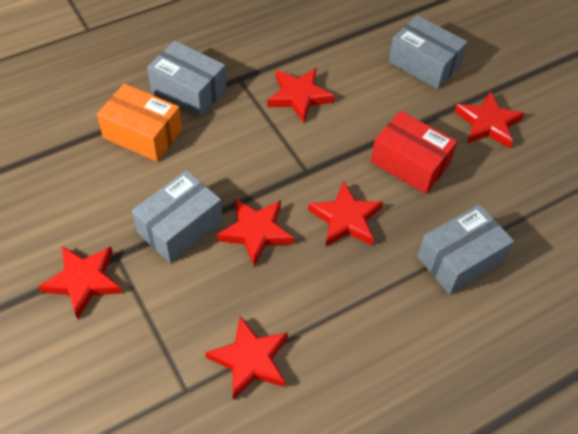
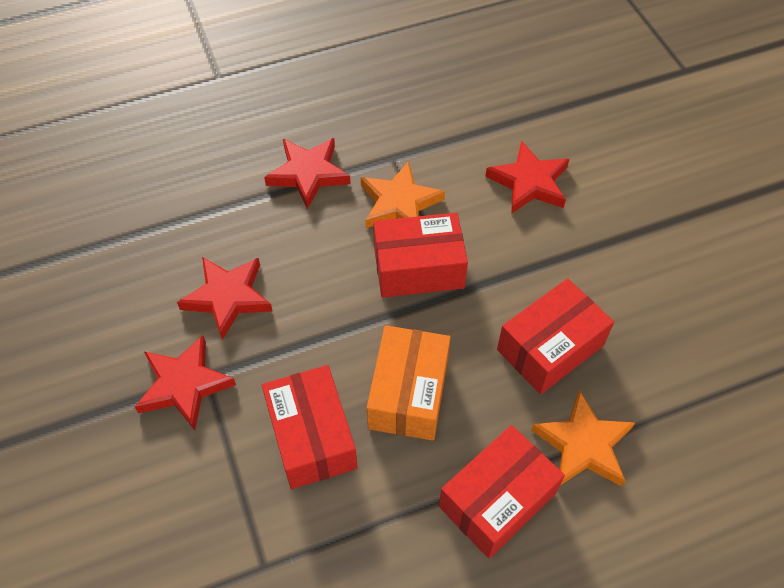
grey box: [132,170,223,263] [147,41,227,117] [388,15,467,89] [417,204,514,294] = 4 -> none = 0
orange star: none = 0 -> [361,161,445,228] [531,389,635,486] = 2
red box: [371,111,457,194] = 1 -> [262,365,358,489] [373,213,468,298] [439,425,565,559] [497,278,614,395] = 4
red star: [38,246,122,319] [205,316,288,400] [217,199,294,266] [267,68,335,123] [308,181,383,247] [454,91,524,149] = 6 -> [135,335,236,430] [177,257,273,340] [264,138,351,209] [485,141,569,214] = 4

